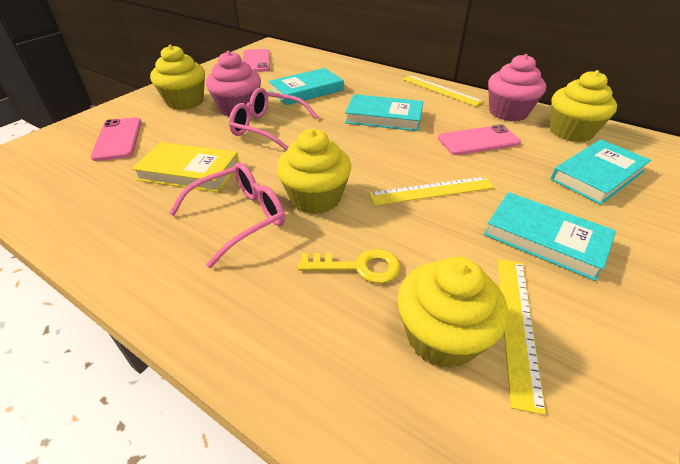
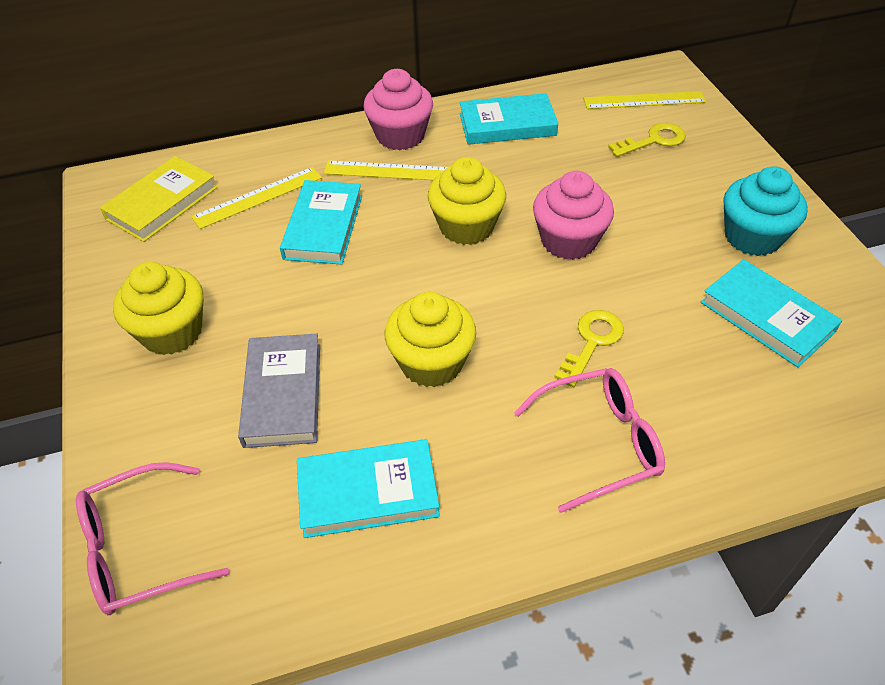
grey book: none = 0 -> [238,334,320,448] = 1
pink phone: [91,117,142,161] [243,49,270,72] [438,125,521,155] = 3 -> none = 0
turquoise cupcake: none = 0 -> [724,166,808,256] = 1
yellow cupcake: [150,45,205,110] [277,129,351,214] [398,257,508,368] [550,70,617,142] = 4 -> [113,262,204,355] [385,292,476,387] [428,157,506,245] = 3
yellow key: [298,249,401,283] = 1 -> [554,310,624,387] [608,123,686,157] = 2

